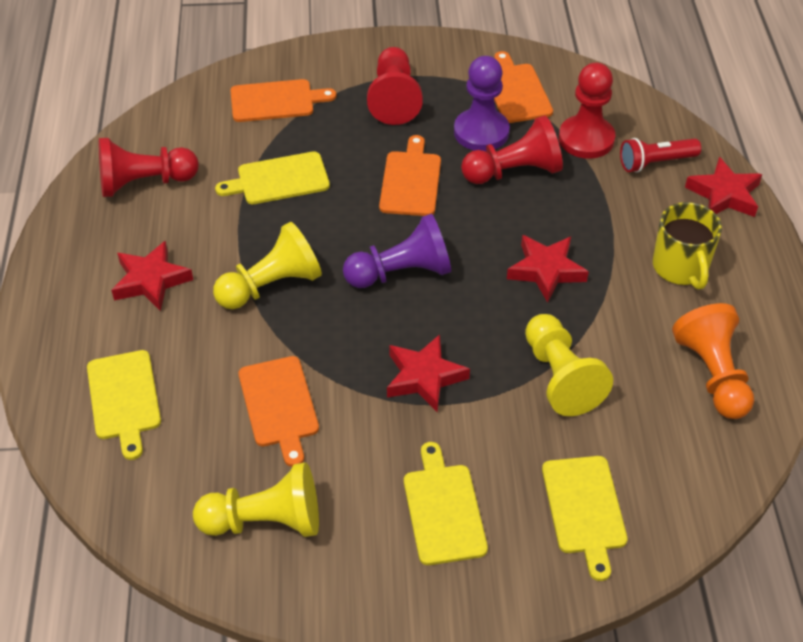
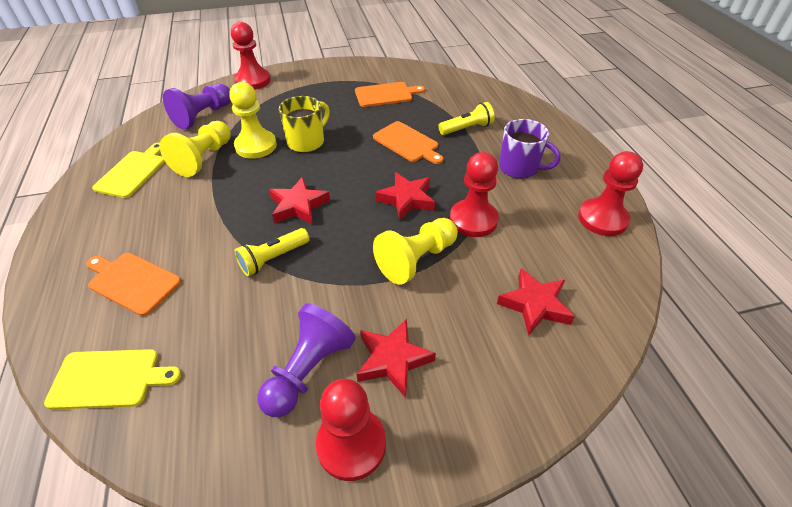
orange cutting board: [230,79,336,122] [238,356,319,467] [379,135,441,216] [494,51,553,123] = 4 -> [86,253,181,316] [355,82,425,107] [373,121,444,164] = 3
orange pawn: [672,303,754,419] = 1 -> none = 0
purple mug: none = 0 -> [499,119,561,179] = 1
red flashlight: [620,138,701,173] = 1 -> none = 0
yellow cutting board: [87,350,161,460] [215,151,330,204] [404,442,488,565] [542,456,628,581] = 4 -> [44,349,181,410] [92,143,165,198] = 2
yellow flashlight: none = 0 -> [234,228,309,276] [438,102,495,135] = 2

